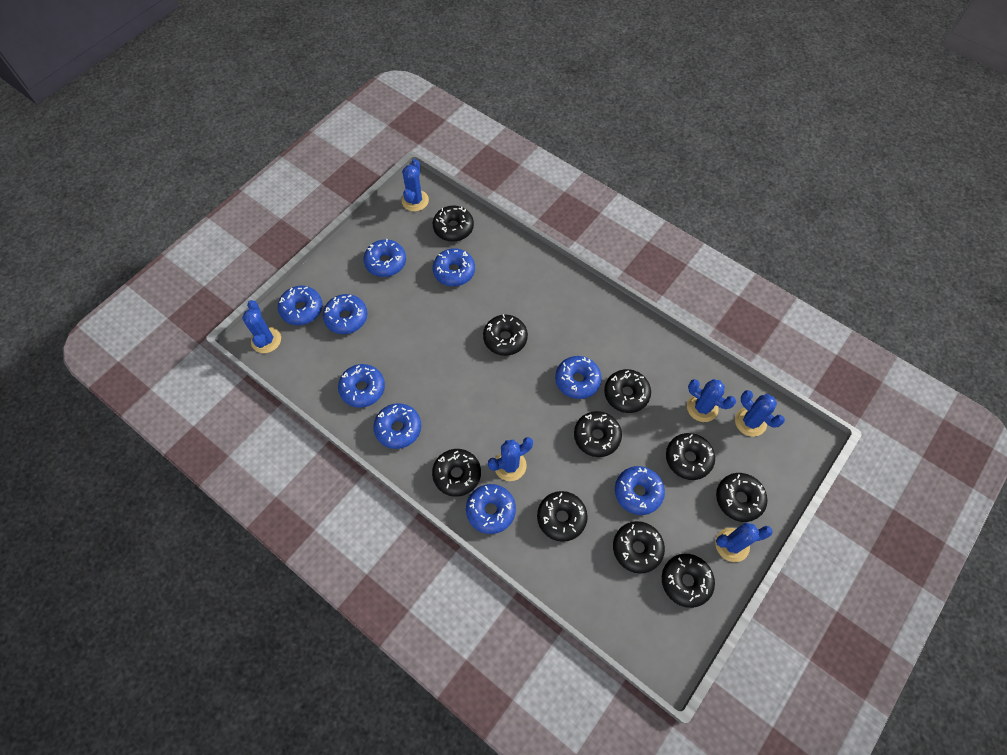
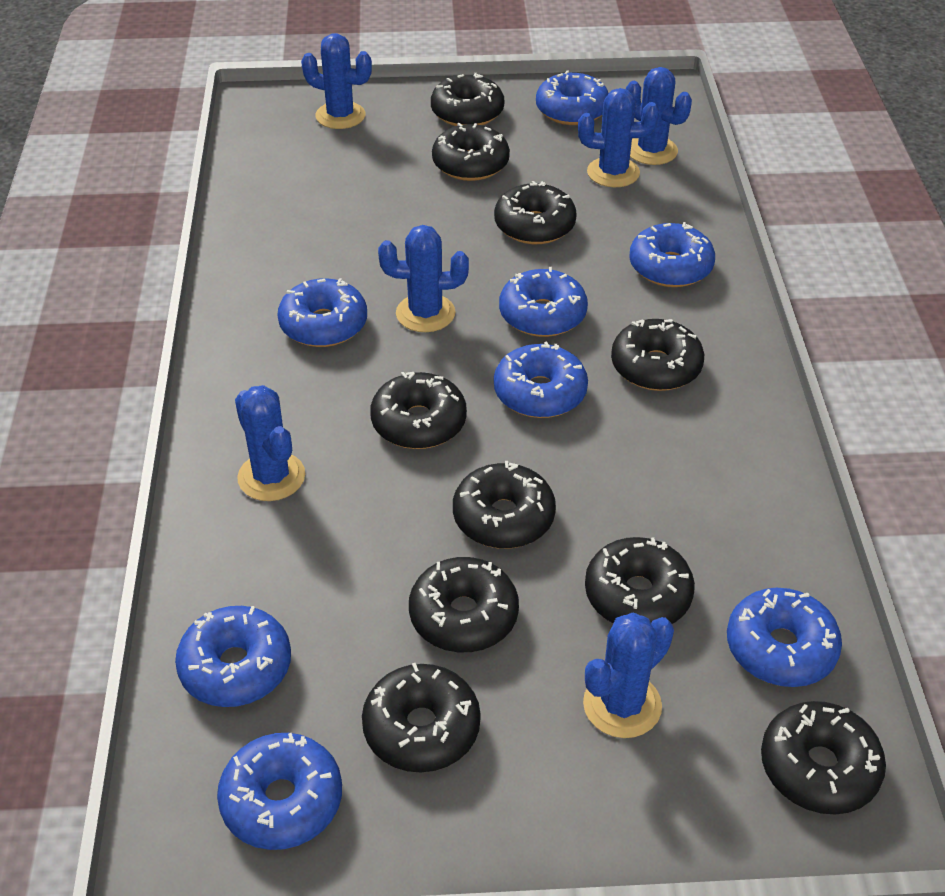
blue donut: [278,286,322,325] [323,294,367,334] [338,364,385,408] [364,239,406,277] [373,403,421,449] [433,248,475,286] [466,484,516,534] [555,356,602,399] [615,466,665,515] = 9 -> [175,606,291,707] [217,733,342,850] [277,278,367,347] [494,342,588,418] [499,267,588,337] [536,70,609,125] [629,222,715,287] [727,588,842,687] = 8

